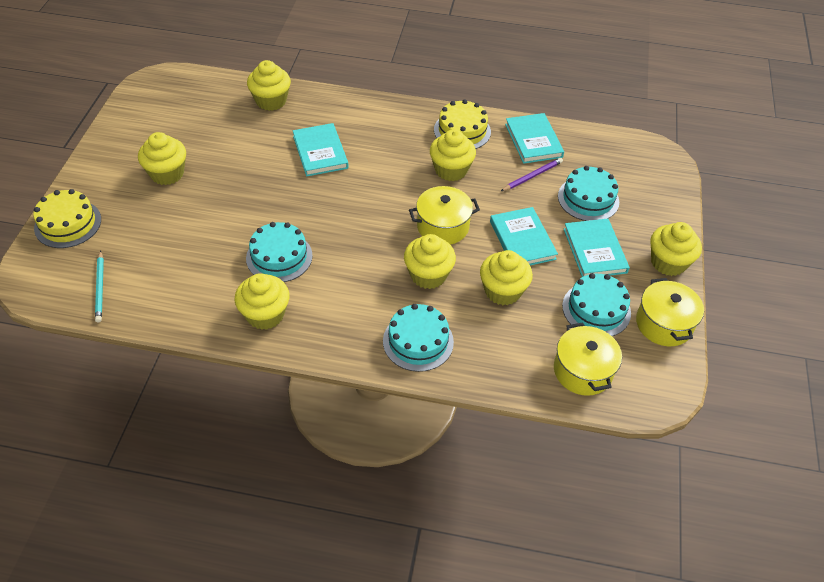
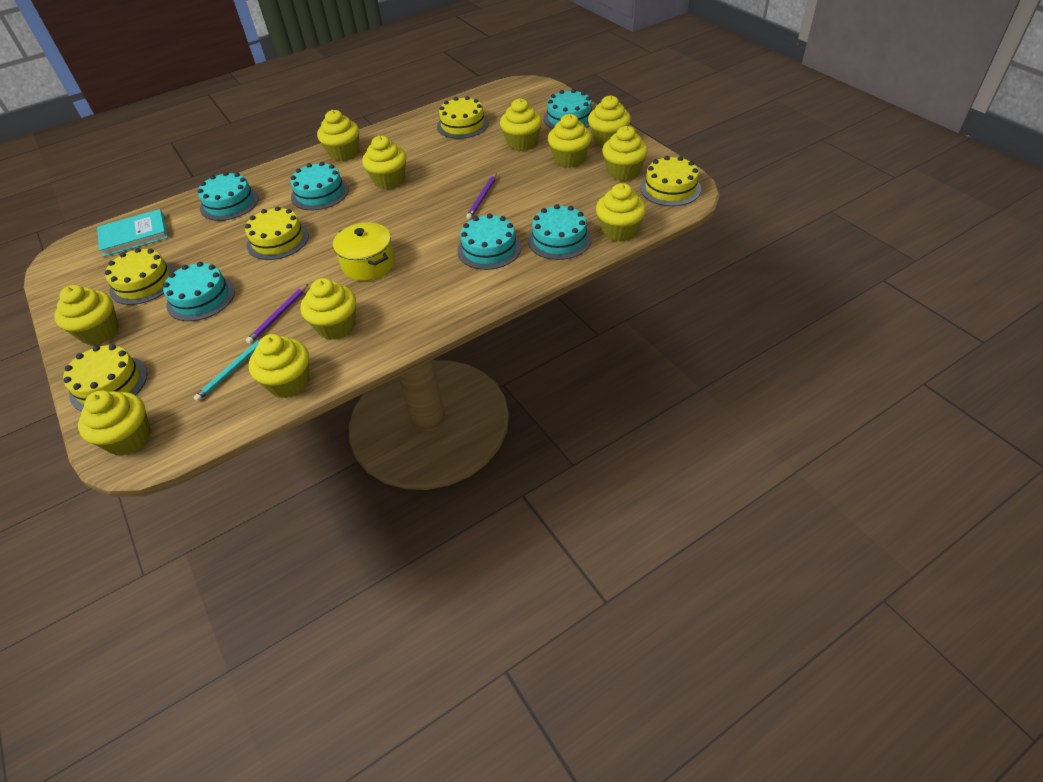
purple pencil: [501,158,563,191] = 1 -> [246,284,308,344] [466,173,497,219] = 2
turquoise book: [293,123,349,177] [490,207,558,265] [505,113,564,164] [564,218,630,277] = 4 -> [97,209,168,257] = 1
turquoise cake: [246,222,313,282] [383,304,454,372] [558,166,619,221] [562,273,631,336] = 4 -> [163,262,235,321] [198,172,259,221] [290,162,349,210] [457,214,521,270] [528,204,592,260] [544,89,592,129] = 6
yellow cake: [33,189,101,248] [434,100,491,149] = 2 -> [63,344,148,411] [105,248,176,305] [245,206,309,260] [437,96,489,139] [640,156,701,206] = 5
yellow cupcake: [138,132,186,185] [235,273,289,330] [247,60,291,111] [404,234,456,289] [430,129,476,181] [480,250,533,305] [650,222,702,276] = 7 -> [54,285,119,345] [78,390,151,456] [249,334,309,398] [301,278,356,340] [317,110,359,161] [362,136,406,189] [500,98,542,151] [548,114,592,168] [588,95,631,148] [596,183,646,242] [602,126,648,181] = 11
yellow pot: [409,186,480,245] [554,322,622,396] [636,278,704,346] = 3 -> [333,222,395,281] = 1

